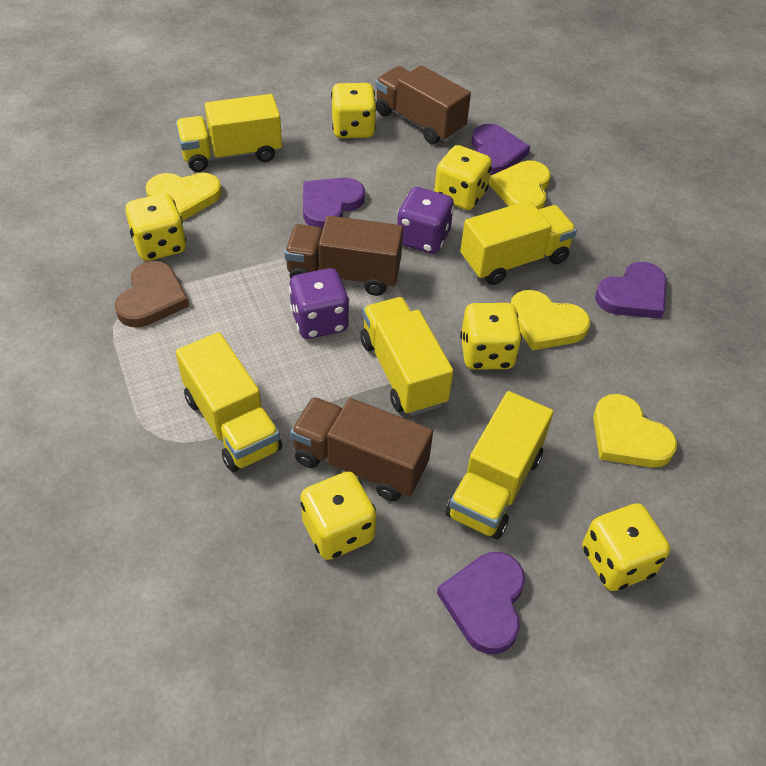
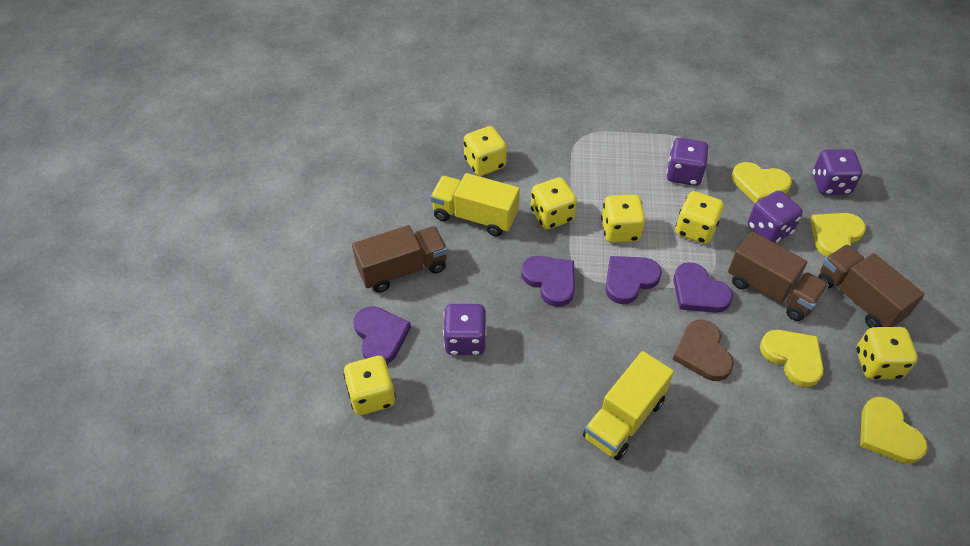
purple dice: [289,268,350,339] [397,187,454,254] = 2 -> [443,304,487,355] [666,138,709,186] [748,191,803,243] [813,149,862,195] = 4
yellow truck: [176,94,282,172] [176,332,282,472] [360,297,453,416] [446,391,554,539] [460,201,577,285] = 5 -> [430,173,520,236] [583,351,674,460] = 2

